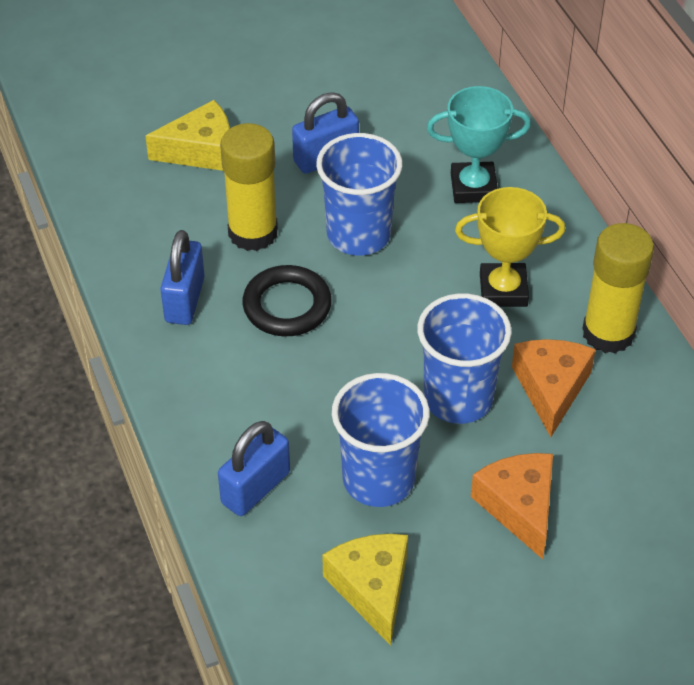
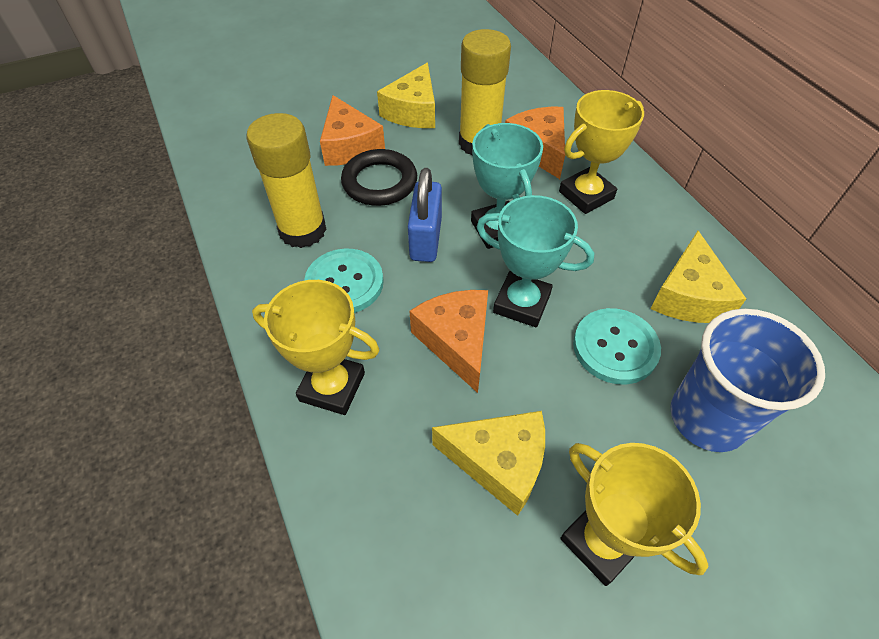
blue cup: [316,133,402,256] [332,373,429,507] [417,293,511,424] = 3 -> [670,309,825,452] = 1
blue padlock: [160,230,205,325] [218,421,290,516] [292,92,359,174] = 3 -> [408,168,442,262] = 1
orange cheese: [471,453,553,559] [512,339,596,437] = 2 -> [320,95,385,166] [410,290,488,393] [505,107,565,179] = 3
turquoise button: none = 0 -> [304,249,384,313] [573,308,661,384] = 2
turquoise trophy: [427,86,531,203] = 1 -> [471,123,543,249] [477,195,594,327] = 2
yellow cheese: [145,100,230,171] [322,534,408,646] = 2 -> [377,63,435,128] [432,411,545,516] [651,231,746,323] = 3
yellow trophy: [455,187,565,307] = 1 -> [252,280,380,415] [559,90,644,214] [560,443,708,586] = 3

